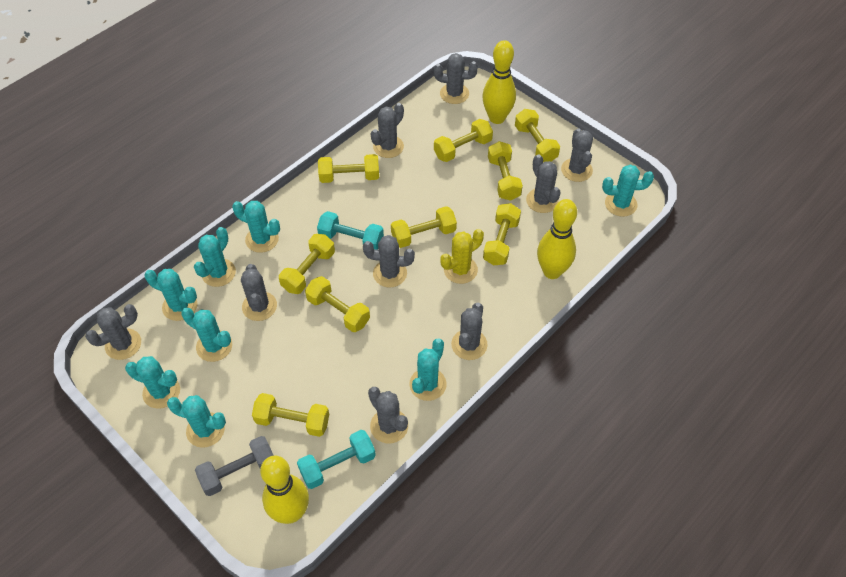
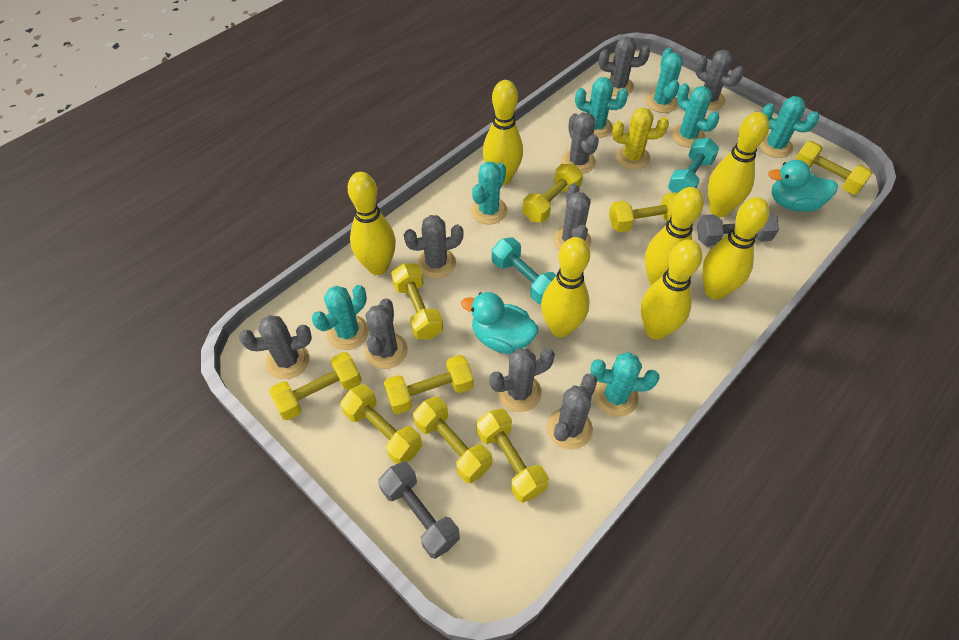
grey dumbbell: [195,436,274,496] = 1 -> [378,462,460,559] [697,212,779,246] = 2
turquoise cactus: [125,356,180,409] [144,269,197,321] [167,395,226,448] [181,308,232,362] [194,227,236,287] [232,201,280,253] [409,339,447,401] [602,164,654,217] = 8 -> [312,285,369,350] [470,161,508,224] [575,77,628,138] [590,352,659,417] [646,48,683,113] [671,83,719,148] [759,96,819,158] = 7
turquoise duck: none = 0 -> [461,292,538,354] [768,160,838,212] = 2
yellow bowling pin: [260,455,309,524] [482,40,516,124] [537,199,577,279] = 3 -> [347,172,396,275] [483,80,523,185] [541,237,590,337] [641,239,702,340] [645,187,704,285] [702,197,770,300] [708,112,769,217] = 7

